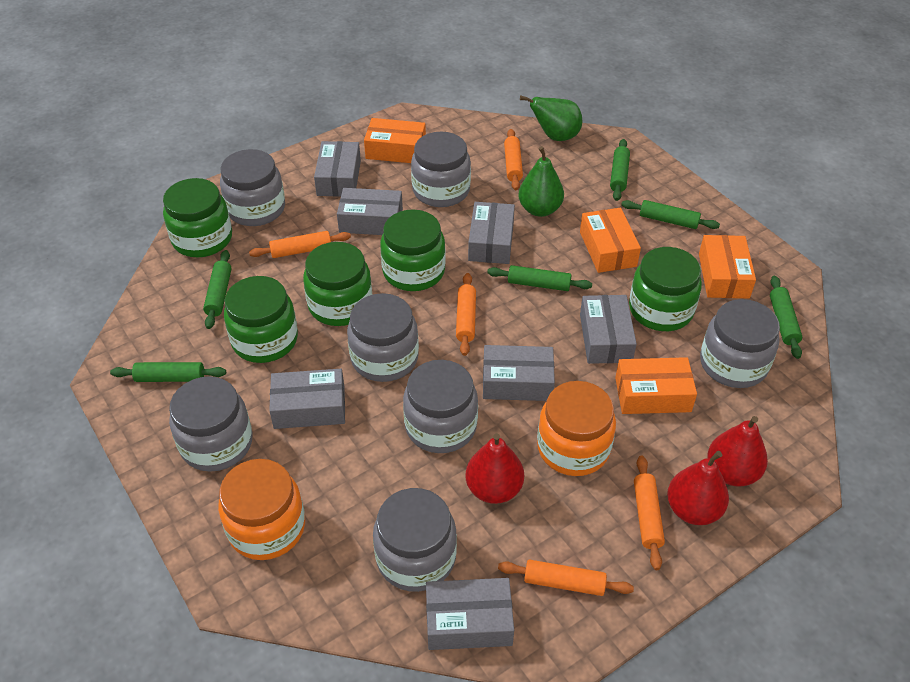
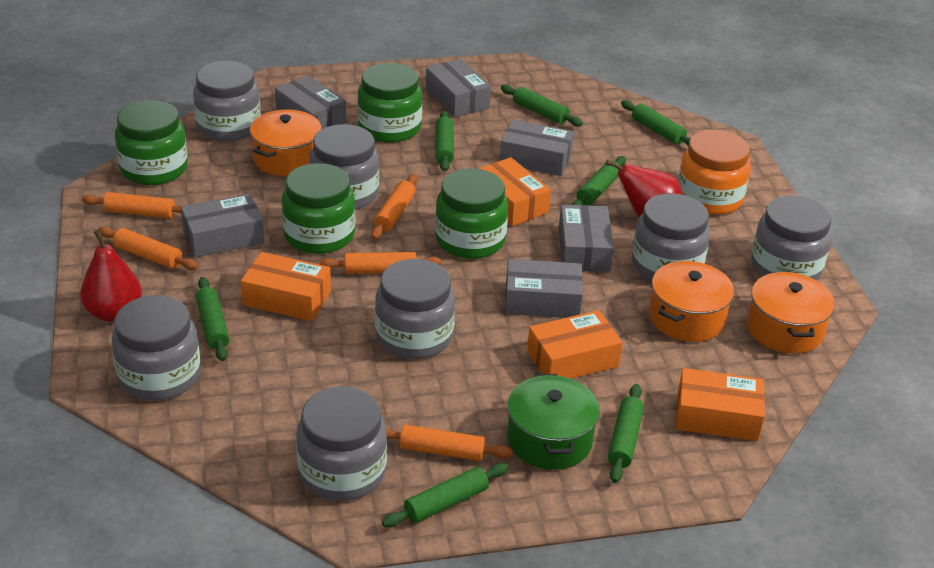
green jar: [163,178,232,257] [224,276,298,363] [303,242,372,326] [380,210,446,291] [629,247,702,331] = 5 -> [115,100,188,185] [282,163,355,254] [357,63,422,143] [435,168,508,259] = 4
green pear: [518,146,564,217] [520,96,582,141] = 2 -> none = 0
green pot: none = 0 -> [507,374,600,470] = 1
green rolling pin: [110,362,226,382] [203,250,232,329] [487,265,592,291] [610,139,630,201] [621,200,720,229] [770,276,802,359] = 6 -> [196,277,229,361] [382,463,509,527] [435,110,454,171] [501,85,583,126] [572,156,626,206] [608,384,644,483] [621,100,691,146] = 7
grey box: [269,369,345,429] [314,141,361,197] [337,188,403,235] [426,578,514,650] [468,202,515,264] [483,345,555,401] [580,295,637,364] = 7 -> [181,193,264,258] [275,75,346,129] [426,59,491,117] [500,119,574,176] [505,259,583,318] [559,205,614,272] = 6
orange jar: [218,459,305,560] [537,381,616,476] = 2 -> [678,130,751,215] = 1
orange pot: none = 0 -> [250,109,322,176] [649,261,734,342] [747,272,835,354] = 3
red pear: [465,433,524,504] [667,451,729,525] [707,416,768,486] = 3 -> [80,229,142,322] [605,159,682,217] = 2

